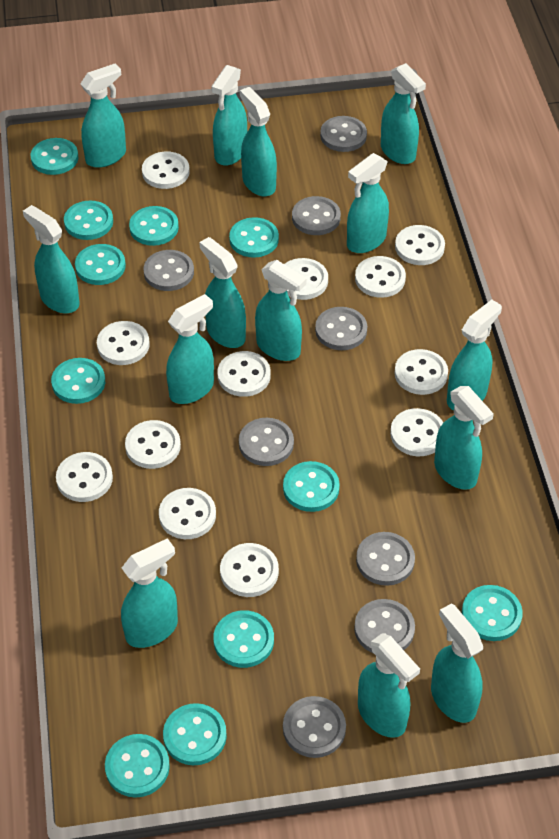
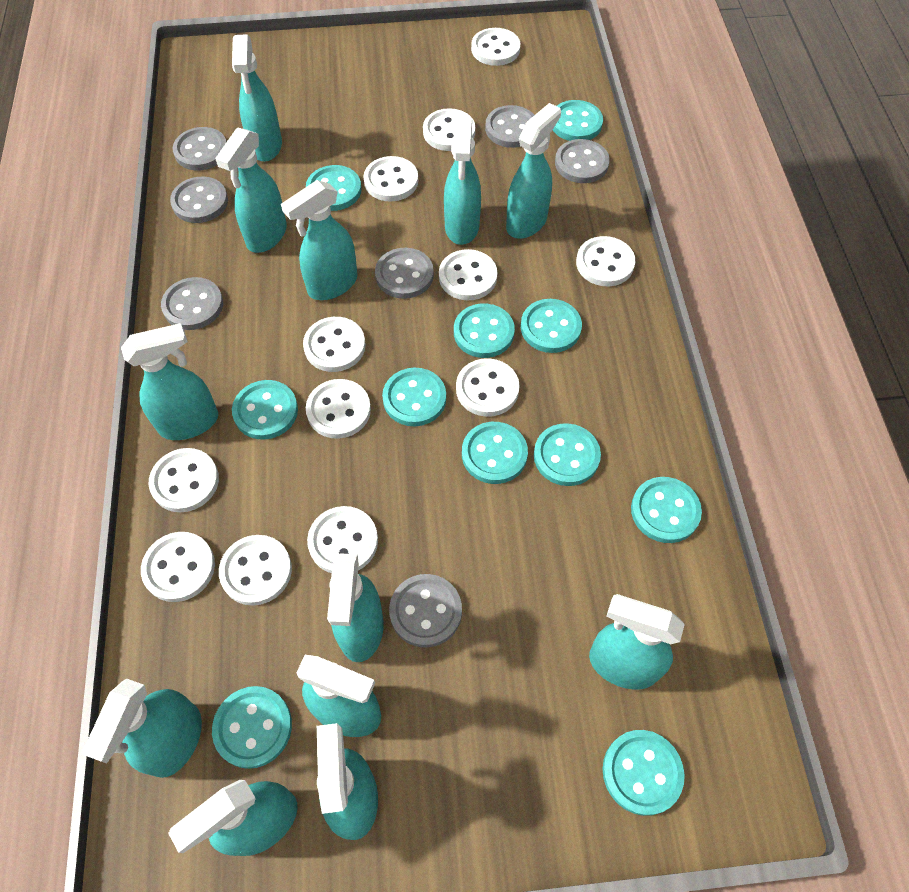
grey button: [143,250,194,291] [239,418,294,466] [283,696,346,758] [292,196,341,235] [315,307,367,350] [320,116,367,152] [354,599,415,654] [356,532,415,586] = 8 -> [161,277,223,330] [170,177,228,223] [173,127,227,170] [375,248,434,299] [389,574,462,648] [485,105,534,148] [555,139,610,183] = 7
turquoise spray bottle: [23,205,80,313] [81,64,126,168] [121,538,178,648] [166,294,214,404] [199,237,246,348] [211,65,247,166] [240,87,277,196] [255,260,306,361] [347,153,389,253] [358,634,420,738] [381,63,426,164] [431,603,483,723] [434,386,494,490] [447,300,502,410] = 14 -> [83,679,202,778] [121,323,218,440] [168,780,298,856] [215,128,287,253] [232,34,282,162] [281,180,358,300] [296,655,381,737] [317,723,378,840] [327,553,384,662] [444,119,481,245] [506,103,561,239] [589,594,685,690] = 12

